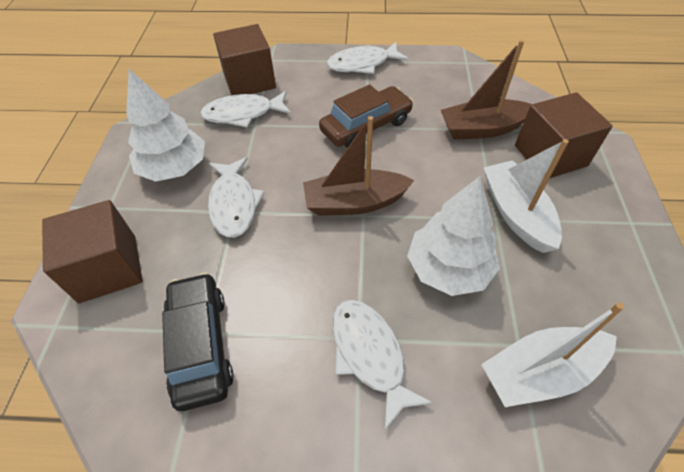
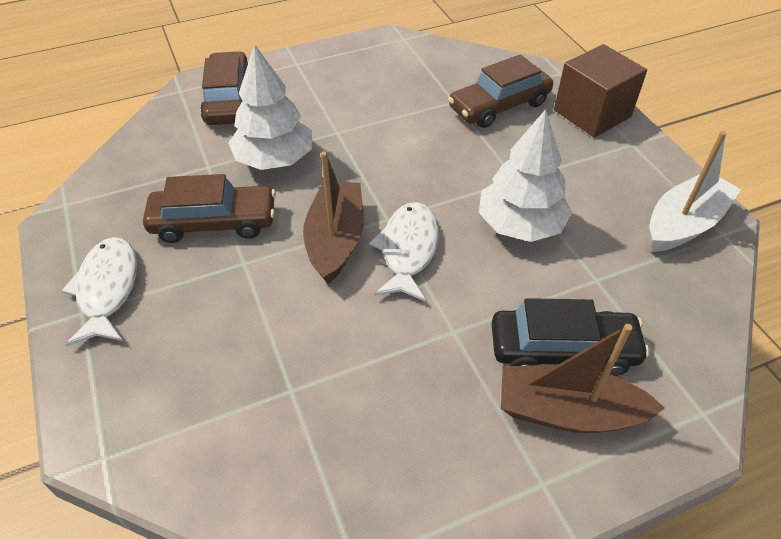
brown car: [319,85,413,148] = 1 -> [143,174,276,243] [200,51,248,125] [448,54,553,128] = 3
brown cube: [42,200,143,303] [213,24,276,95] [515,92,613,178] = 3 -> [554,44,647,137] = 1
white boat: [481,302,624,407] [483,139,569,253] = 2 -> [650,131,741,252] = 1
white fish: [200,91,291,128] [208,157,265,237] [327,42,408,74] [332,300,433,430] = 4 -> [61,237,137,347] [369,202,439,302] = 2

